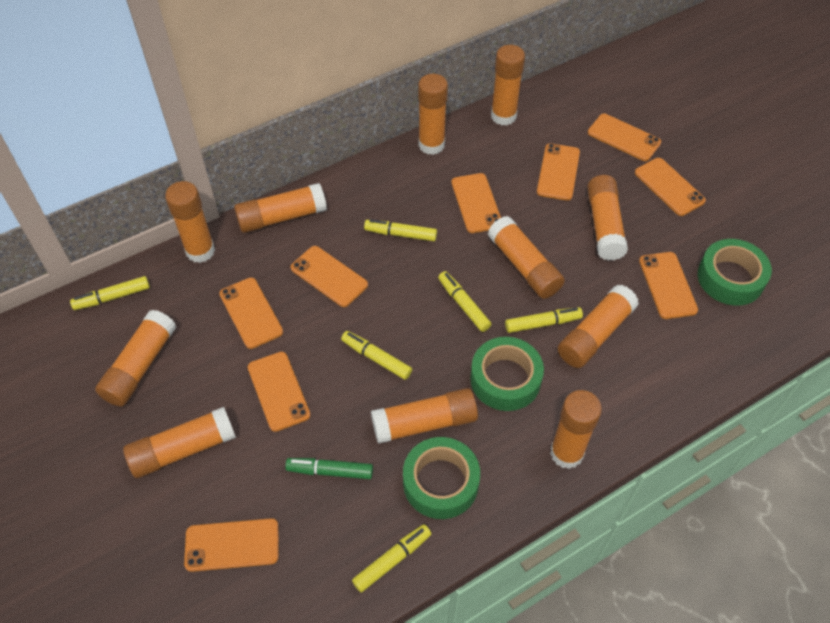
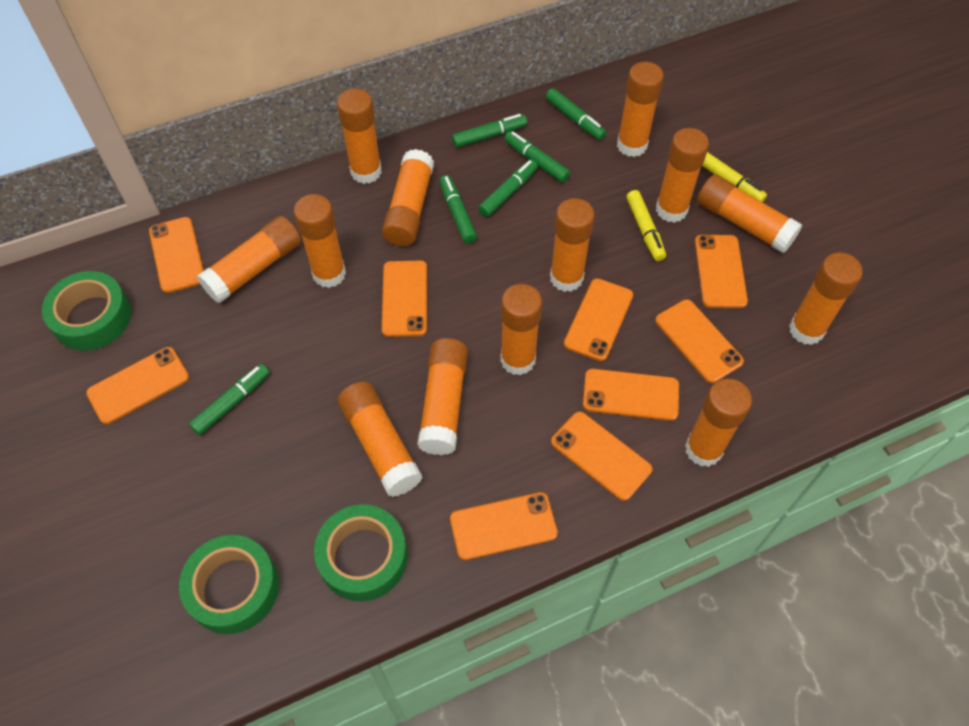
green marker: [285,458,373,479] = 1 -> [189,364,269,435] [439,175,477,244] [452,114,527,148] [478,159,538,217] [504,131,570,182] [546,88,606,140] = 6
orange glue stick: [95,310,177,407] [123,407,236,478] [165,181,215,263] [234,183,327,233] [371,388,478,444] [418,74,448,155] [488,216,565,299] [491,45,525,125] [550,390,602,469] [558,284,639,368] [587,175,628,261] = 11 -> [197,216,301,303] [294,194,346,288] [337,89,382,184] [338,382,423,497] [382,149,434,247] [417,338,468,455] [500,284,542,375] [550,198,595,292] [617,62,664,157] [656,128,709,223] [685,379,752,467] [697,175,802,253] [789,252,863,345] = 13
yellow marker: [70,276,150,310] [341,331,412,380] [352,524,431,593] [364,219,437,241] [438,271,492,332] [505,307,583,333] = 6 -> [626,190,666,261] [702,152,767,202] = 2

